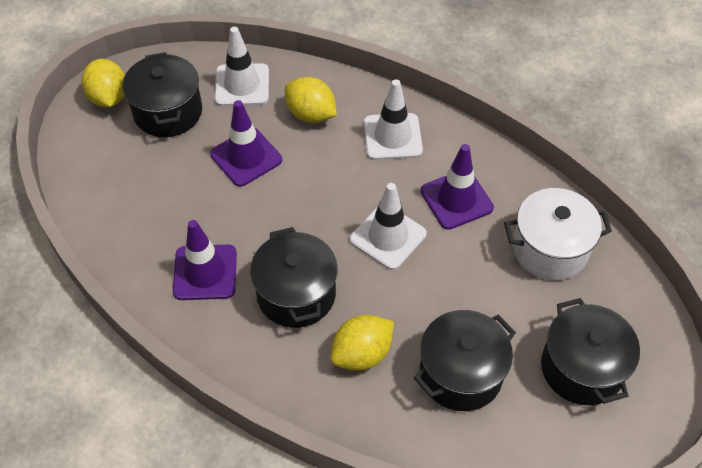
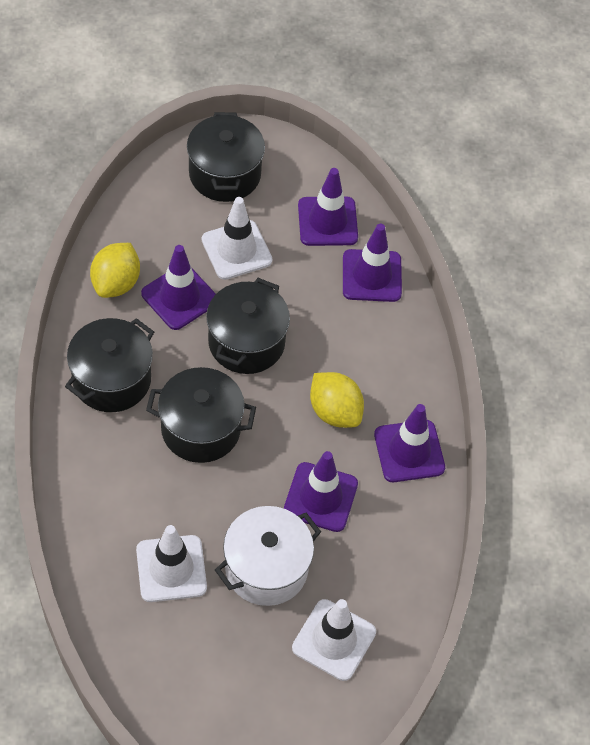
purple traffic cone: [173,220,237,300] [210,100,282,187] [421,144,494,230] = 3 -> [141,245,216,330] [284,451,358,532] [298,168,358,246] [343,224,402,302] [374,404,445,482] = 5
yellow lemon: [81,59,125,107] [285,77,337,123] [330,315,394,371] = 3 -> [90,243,140,298] [310,372,364,428] = 2

